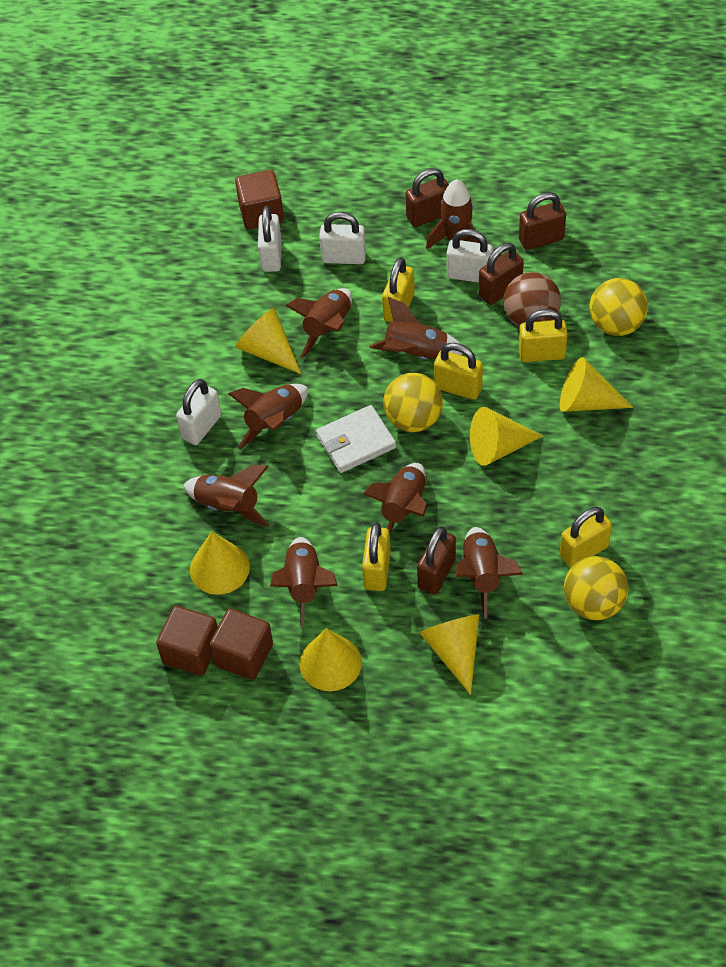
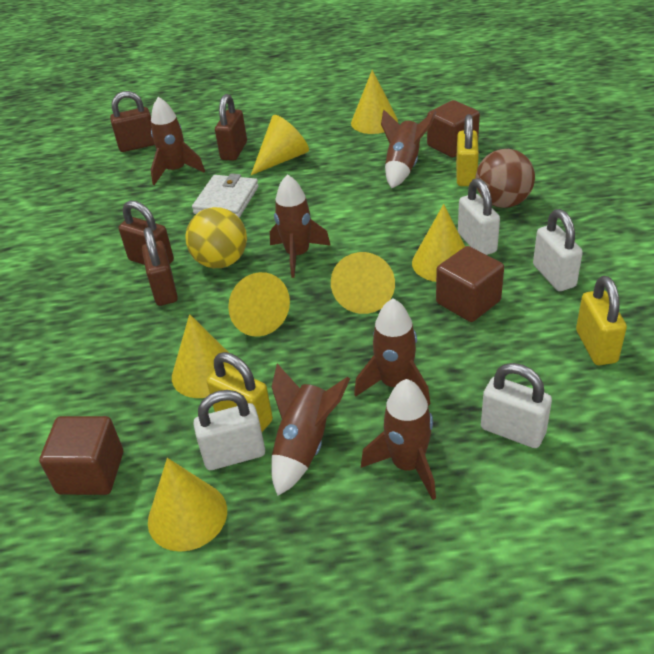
brown rocket: [183,465,270,527] [228,384,308,449] [270,537,338,629] [285,288,352,358] [363,463,427,534] [370,297,463,360] [426,179,480,249] [456,527,523,618] = 8 -> [151,97,205,185] [270,174,331,278] [271,364,350,496] [354,298,430,406] [361,379,436,500] [381,110,436,188] = 6
yellow ball: [383,373,443,432] [564,556,628,620] [590,278,648,336] = 3 -> [185,207,247,268] = 1
yellow cone: [190,531,250,595] [235,308,301,374] [300,628,362,691] [419,614,479,695] [470,407,543,466] [560,357,633,412] = 6 -> [148,458,227,552] [172,314,239,398] [228,272,290,336] [251,115,309,175] [331,252,395,314] [351,70,398,134] [412,204,465,282] = 7
yellow padlock: [362,522,391,591] [382,257,415,322] [434,343,483,400] [519,309,568,362] [560,507,612,568] = 5 -> [207,352,273,432] [456,114,479,186] [576,276,627,365] = 3

